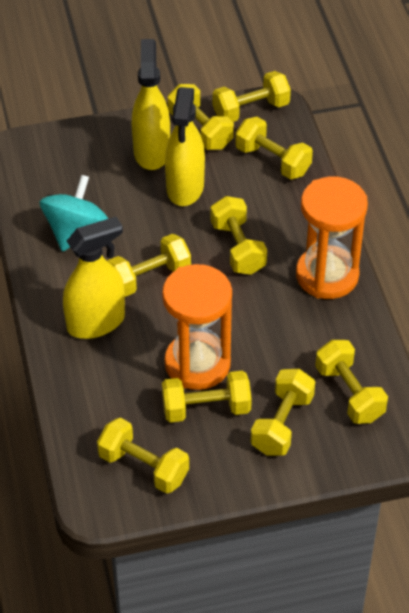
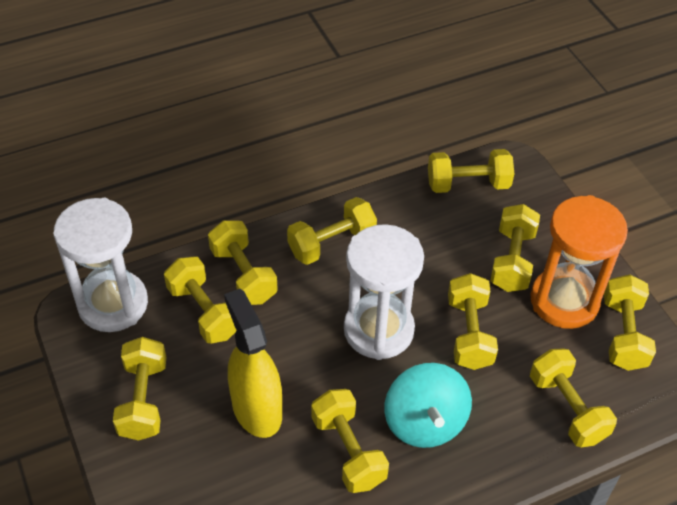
orange hourglass: [162,264,232,390] [296,176,368,299] = 2 -> [530,195,628,329] = 1
white hourglass: none = 0 -> [53,198,148,332] [344,224,424,360] = 2
yellow dumbbell: [97,418,189,494] [107,234,191,297] [162,371,252,423] [168,84,234,150] [210,196,267,275] [213,71,291,122] [235,117,313,180] [251,369,315,456] [315,340,388,424] = 9 -> [113,337,166,441] [164,257,236,343] [208,220,278,305] [287,197,377,265] [311,389,389,493] [428,149,514,193] [448,273,498,370] [490,204,540,292] [530,348,617,447] [604,275,656,371] = 10
yellow spray bottle: [63,217,125,339] [132,39,170,170] [165,87,205,206] = 3 -> [224,289,282,438] = 1

